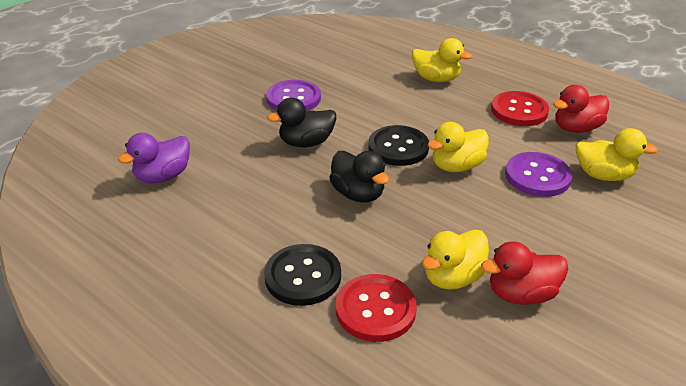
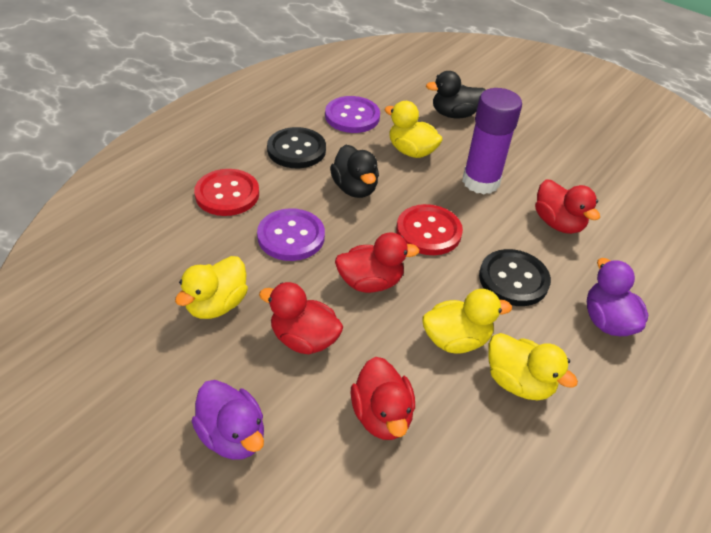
purple duck: [118,133,190,184] = 1 -> [192,380,264,460] [587,258,648,336] = 2
purple glue stick: none = 0 -> [462,88,522,194] = 1
red duck: [481,241,568,305] [553,85,609,133] = 2 -> [259,282,343,354] [335,232,419,293] [350,357,415,440] [535,179,600,234] = 4

